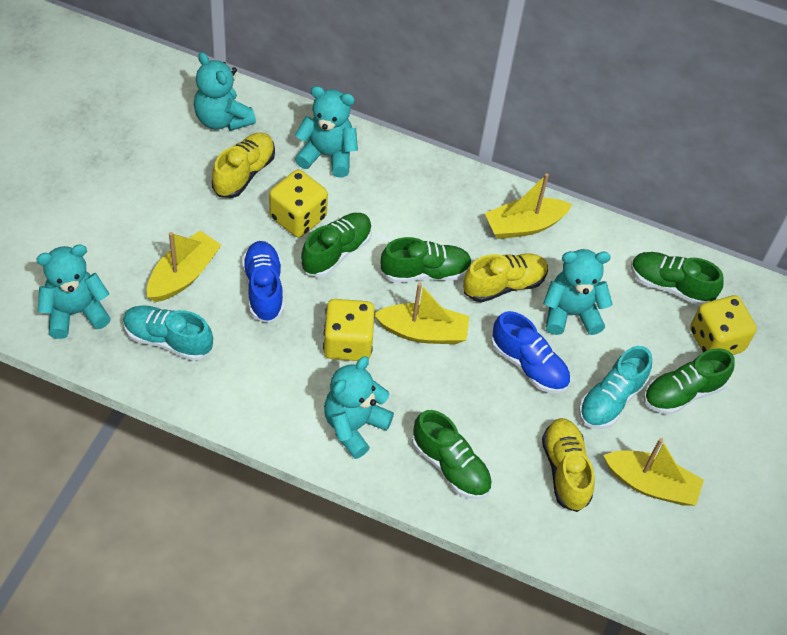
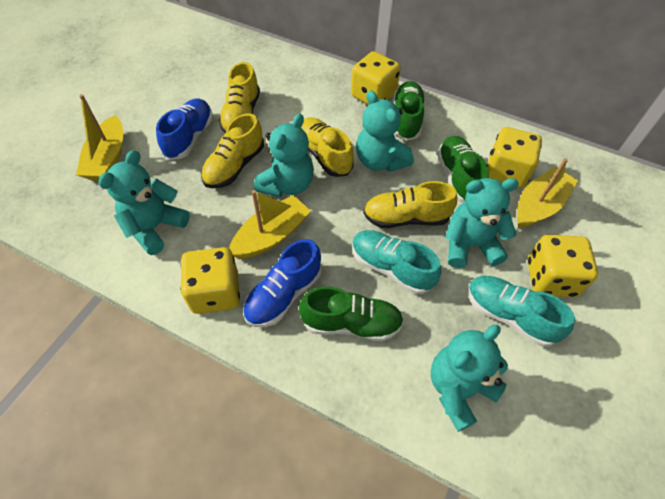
green shoe: [301,213,372,277] [381,237,472,283] [412,410,492,499] [631,252,724,306] [644,348,735,415] = 5 -> [299,286,404,341] [393,81,425,141] [437,136,489,203] = 3
yellow boat: [147,231,221,302] [375,283,469,344] [485,173,572,239] [603,438,704,506] = 4 -> [76,94,123,181] [229,190,311,259] [517,158,578,228] = 3
yellow dice: [269,170,328,238] [323,299,375,361] [690,295,757,355] = 3 -> [180,247,240,314] [351,51,401,105] [487,127,542,188] [528,235,598,297] = 4
yellow shoe: [212,133,275,198] [463,253,548,303] [542,418,595,512] = 3 -> [201,113,264,188] [219,62,260,134] [301,117,354,177] [363,181,457,228] = 4

